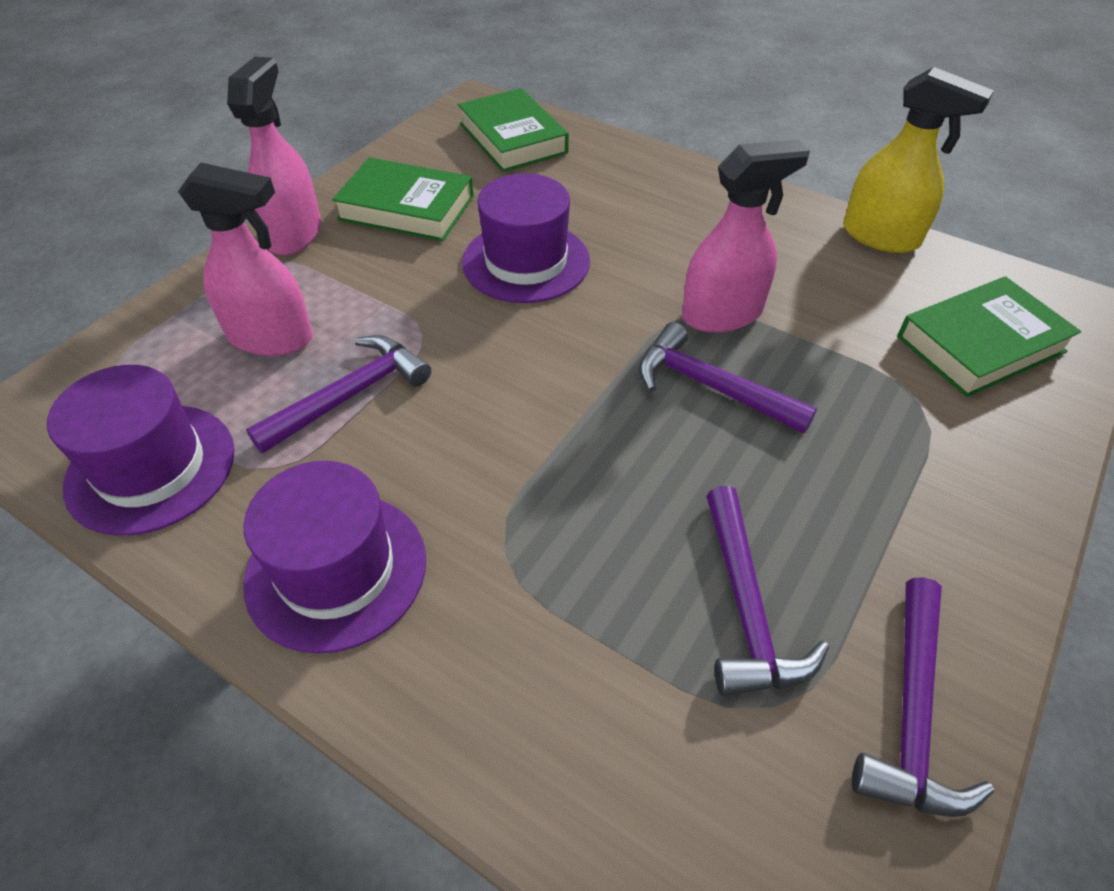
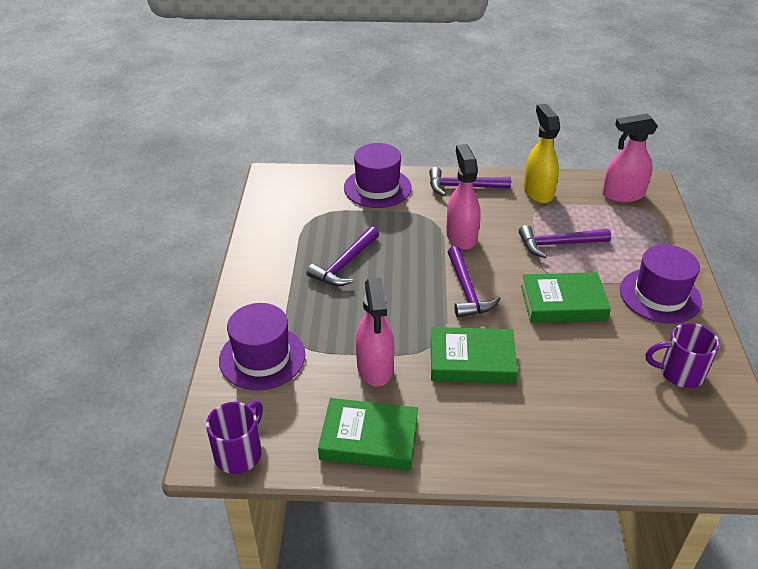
purple mug: none = 0 -> [206,400,263,474] [646,323,720,388] = 2

